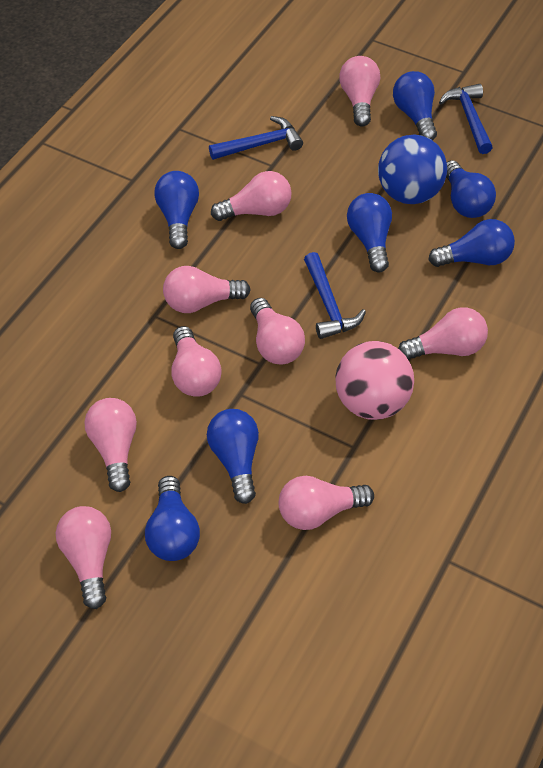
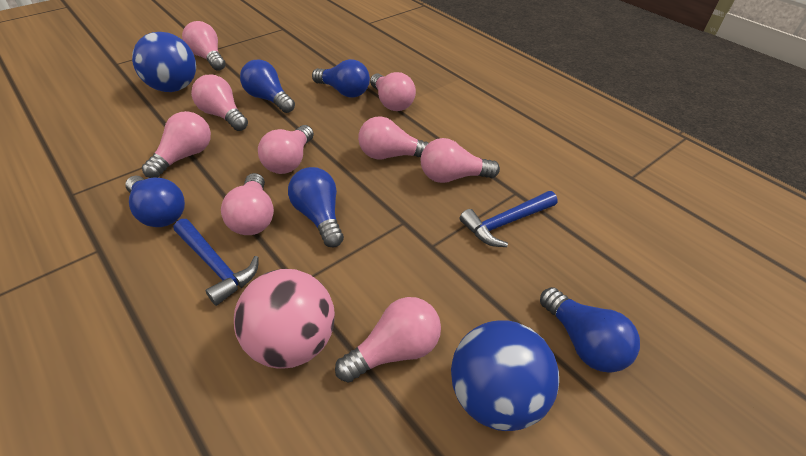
blue ball: [378,134,447,204] = 1 -> [132,32,196,92] [451,320,559,431] = 2
blue hammer: [209,116,303,160] [304,252,366,339] [439,84,493,154] = 3 -> [174,219,259,306] [460,191,558,247] = 2
blue light bulb: [145,476,200,561] [154,171,199,249] [207,409,259,504] [347,193,392,272] [393,71,437,141] [428,219,515,267] [446,160,496,218] = 7 -> [125,175,185,227] [240,59,295,113] [288,167,344,247] [312,59,370,98] [540,287,640,373] = 5

